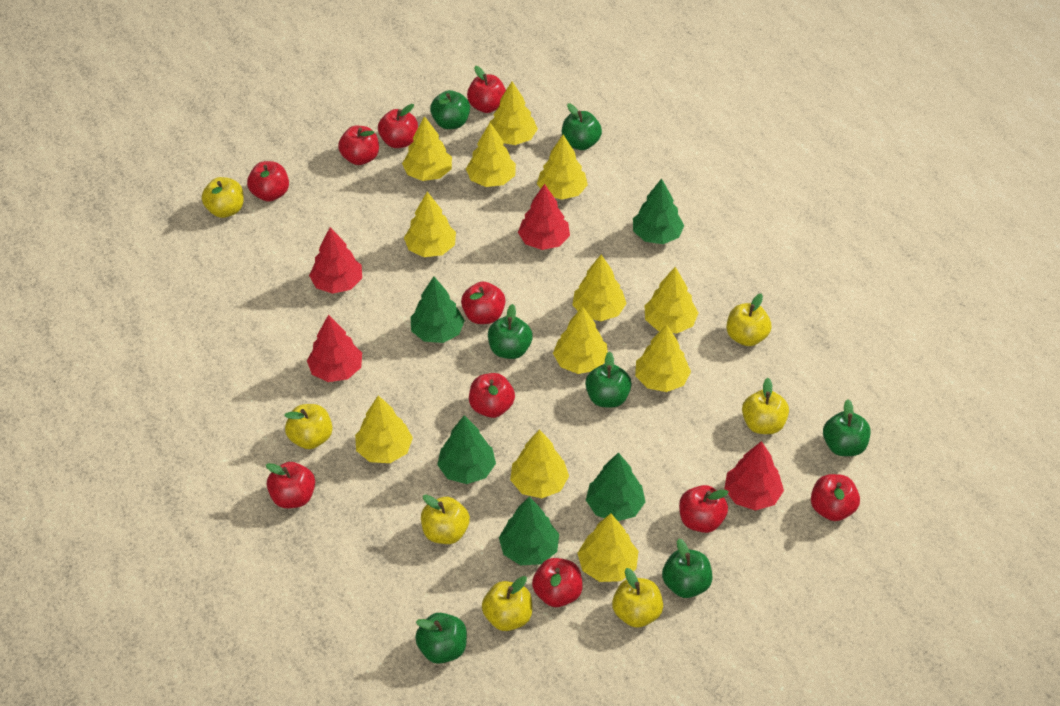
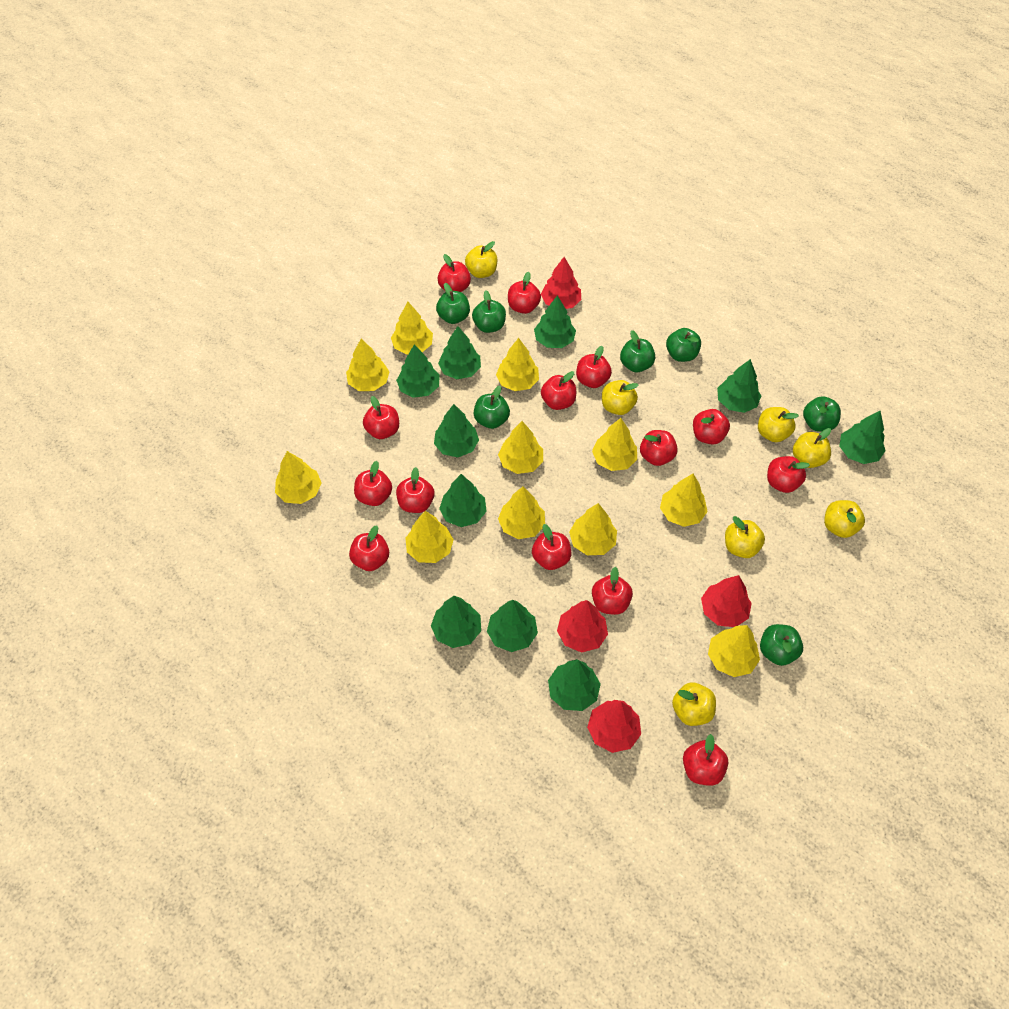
green tree: [410,276,465,343] [437,415,496,484] [499,497,559,565] [586,452,645,521] [633,178,684,244] = 5 -> [396,344,440,398] [431,596,481,648] [434,404,479,457] [438,326,481,379] [439,474,487,527] [487,600,538,652] [534,295,576,348] [548,659,601,711] [717,359,761,413] [839,411,886,464] = 10
red apple: [247,161,289,202] [266,462,315,508] [338,126,379,165] [378,104,418,148] [461,281,506,324] [467,66,506,113] [469,373,515,418] [532,558,583,607] [679,485,728,533] [811,474,860,521] = 10 -> [349,526,389,571] [354,461,392,506] [363,396,399,439] [396,467,434,513] [437,254,471,292] [508,272,541,314] [532,524,571,570] [541,371,576,410] [576,346,612,388] [592,567,633,615] [640,430,678,466] [683,734,728,786] [693,409,730,445] [767,456,810,493] = 14
yellow tree: [355,395,413,463] [402,116,452,181] [404,192,456,257] [466,123,516,187] [490,81,538,145] [510,429,569,498] [537,135,588,200] [553,306,608,374] [572,255,627,321] [578,513,638,582] [635,324,691,392] [645,267,698,333] = 12 -> [275,451,322,504] [346,339,390,391] [391,302,433,355] [405,511,454,563] [496,338,539,391] [498,421,543,474] [498,486,545,539] [569,503,617,555] [592,418,637,471] [660,474,708,527] [708,625,760,677] = 11

